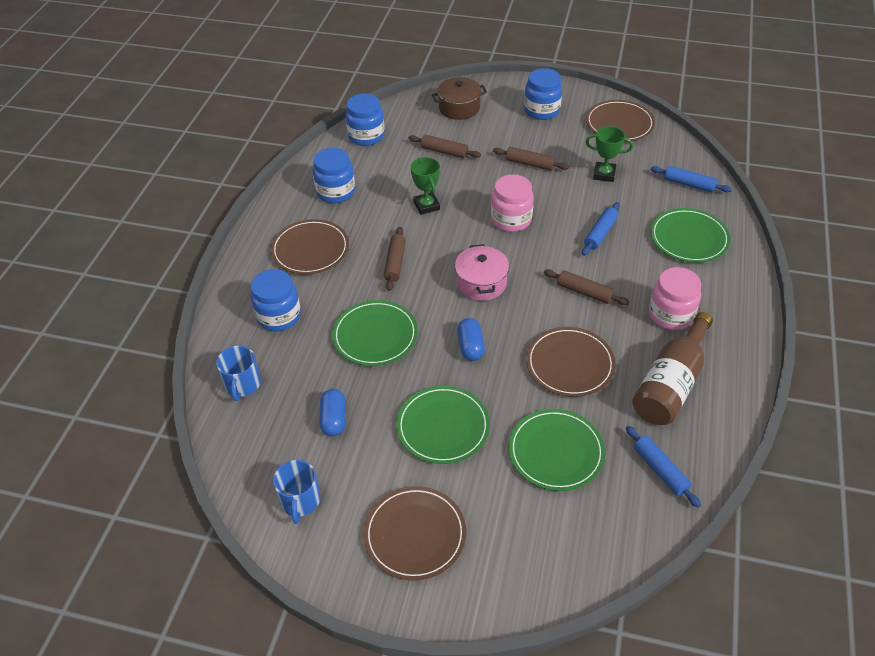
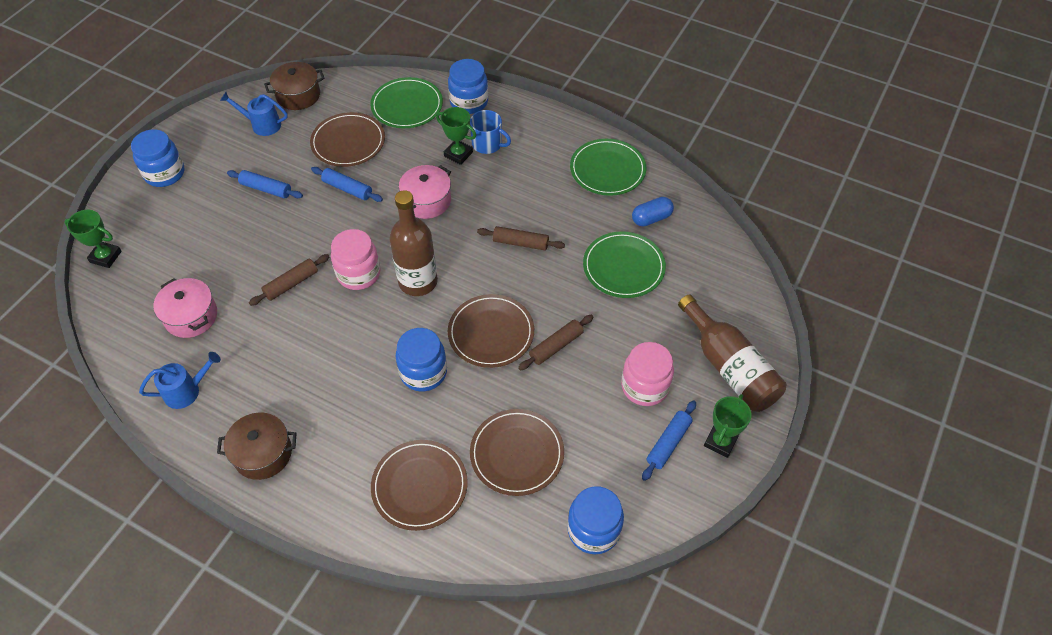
blue capsule: [319,389,346,436] [457,318,485,361] = 2 -> [632,197,674,226] = 1
blue mug: [216,346,261,401] [273,460,321,524] = 2 -> [470,110,511,154] = 1
blue watering can: none = 0 -> [139,352,221,409] [220,92,288,136] = 2
brown bottle: [632,312,713,425] = 1 -> [389,190,438,296] [678,294,787,412] = 2
brown pot: [432,77,487,120] = 1 -> [217,413,297,480] [264,62,325,110] = 2
brown rolling pin: [384,227,406,291] [409,135,481,158] [493,147,569,171] [544,269,629,305] = 4 -> [249,254,330,306] [477,226,565,250] [518,315,593,370] = 3
green plate: [332,300,418,366] [396,386,490,464] [509,409,605,491] [650,208,731,263] = 4 -> [370,77,443,128] [570,139,646,196] [583,231,666,298] = 3
green trophy: [411,157,440,215] [586,126,633,182] = 2 -> [64,210,122,268] [436,107,476,165] [704,394,752,458] = 3
pink pot: [455,244,509,301] = 1 -> [154,278,217,338] [399,165,451,219] = 2

